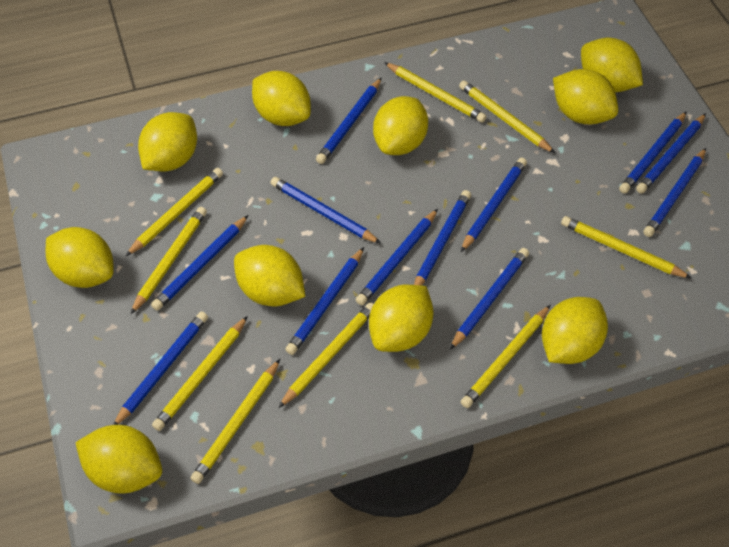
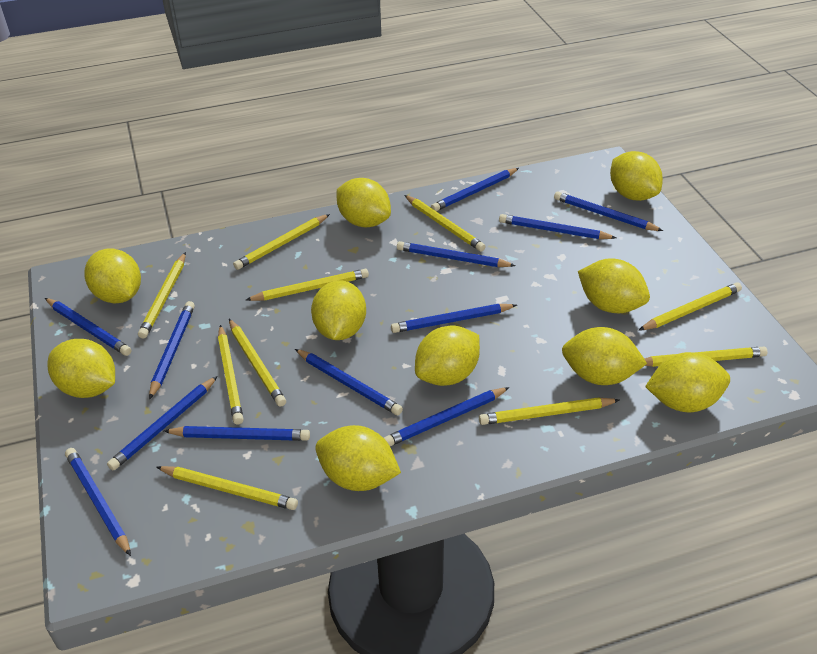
yellow pencil: [126,168,223,256] [131,207,207,314] [152,316,248,431] [190,359,280,484] [278,302,374,408] [384,62,487,123] [459,80,555,153] [461,305,550,408] [561,216,692,279] = 9 -> [138,252,186,339] [156,466,298,510] [218,325,244,425] [229,319,286,407] [233,214,330,270] [246,269,369,301] [404,195,486,252] [479,397,619,425] [638,282,742,331] [644,347,768,367] = 10

